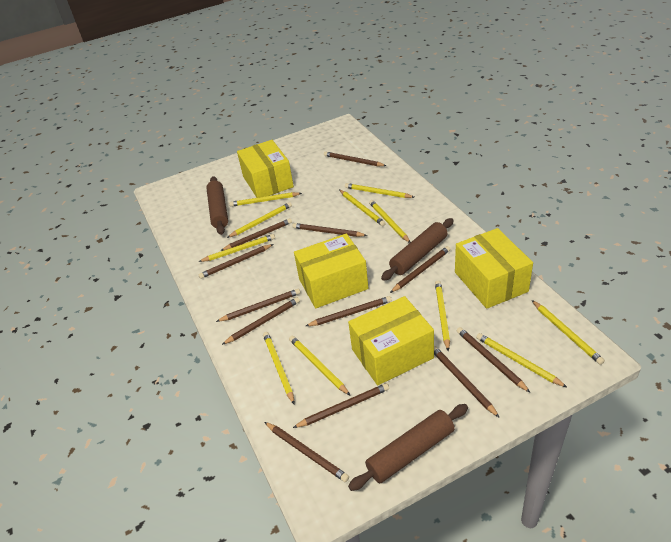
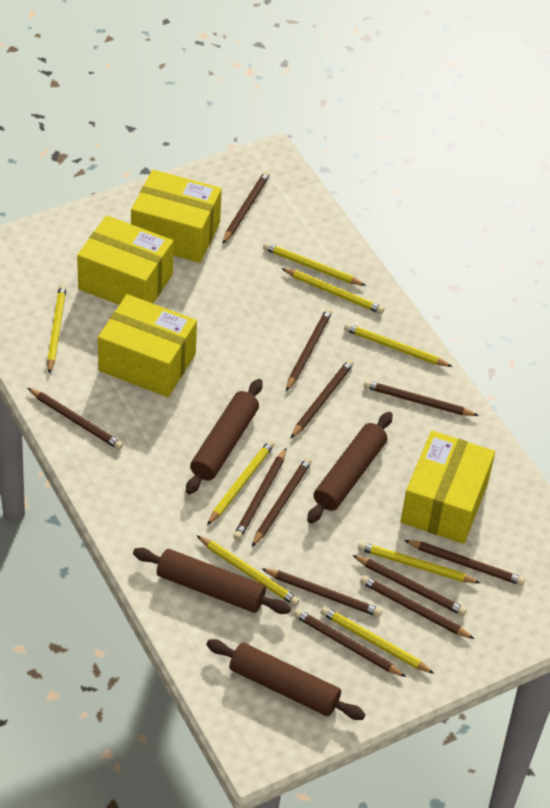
brown rolling pin: [206,176,228,235] [348,404,468,491] [381,218,454,281] = 3 -> [133,548,291,614] [186,379,263,495] [206,639,365,720] [307,412,393,523] = 4
yellow pencil: [199,234,275,262] [227,202,292,238] [229,192,302,207] [263,332,294,404] [289,336,350,395] [340,190,386,226] [345,183,414,198] [369,200,411,243] [435,281,450,352] [476,333,567,387] [532,300,605,365] = 11 -> [47,284,67,374] [196,535,300,606] [207,440,275,525] [263,243,366,286] [281,268,384,314] [320,606,434,674] [344,323,453,367] [358,542,480,583] = 8

